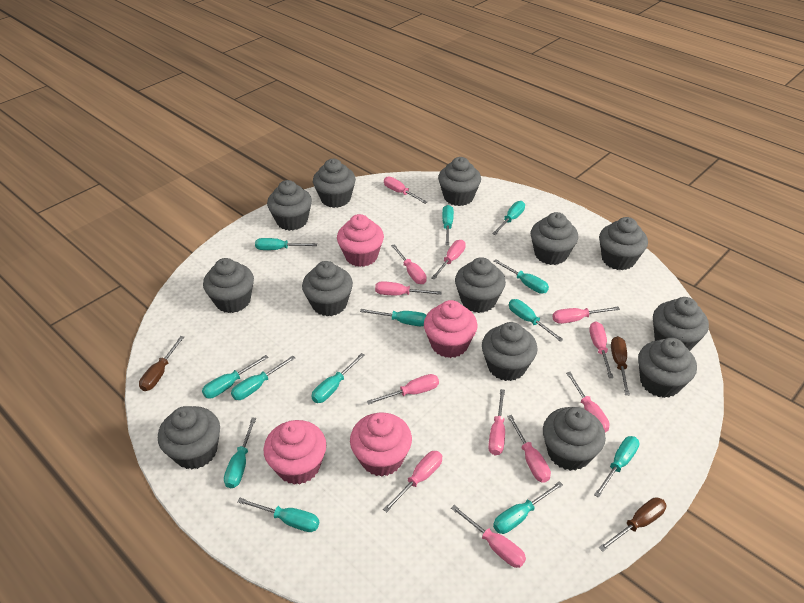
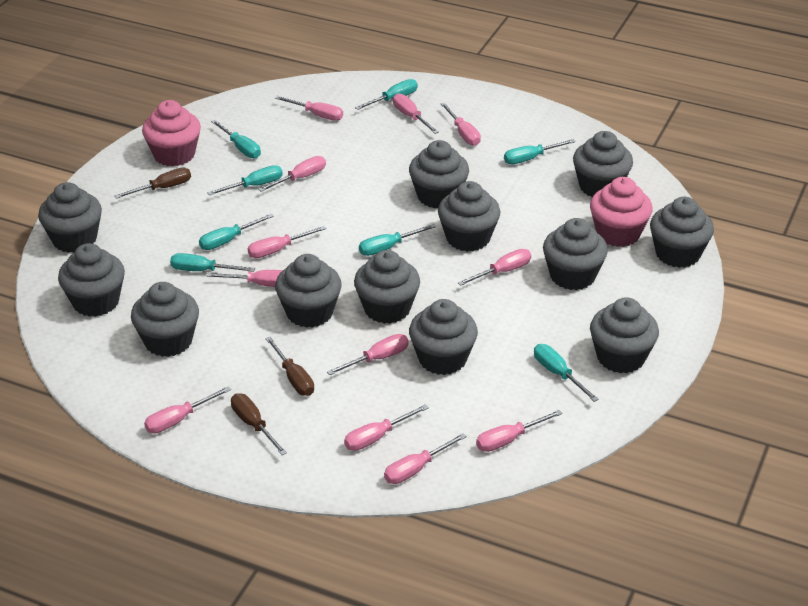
grey cupcake: [158,406,220,469] [203,258,254,313] [267,180,312,231] [302,261,353,316] [313,159,356,208] [438,157,481,206] [455,257,506,313] [482,322,538,381] [531,212,578,265] [543,407,606,471] [599,217,648,270] [638,338,697,398] [653,297,709,351] = 13 -> [38,182,102,253] [58,243,125,317] [131,282,199,357] [275,254,342,328] [354,250,420,324] [409,140,469,208] [409,299,478,375] [438,181,500,252] [543,218,608,290] [573,131,633,197] [590,297,659,373] [650,197,714,268] = 12
pink cupcake: [264,420,326,485] [337,214,384,267] [350,413,412,477] [424,300,478,358] = 4 -> [142,100,201,167] [590,177,652,247] = 2
turquoise screwdriver: [202,355,269,398] [224,418,256,488] [231,356,295,400] [237,498,319,532] [255,238,317,250] [311,353,365,403] [360,309,426,326] [442,205,454,245] [492,201,525,235] [493,259,549,294] [493,481,563,534] [509,299,563,342] [594,436,640,498] = 13 -> [170,253,255,272] [199,214,274,250] [207,165,283,195] [211,120,261,158] [355,79,418,110] [359,224,436,256] [504,139,576,164] [534,344,599,402] = 8

